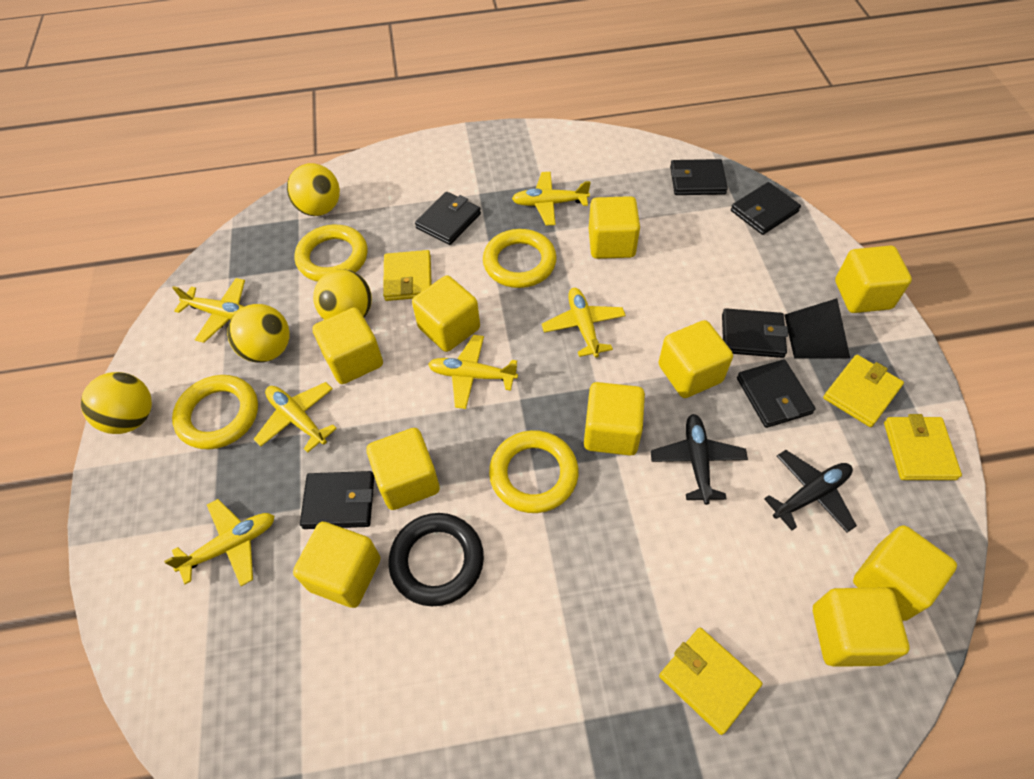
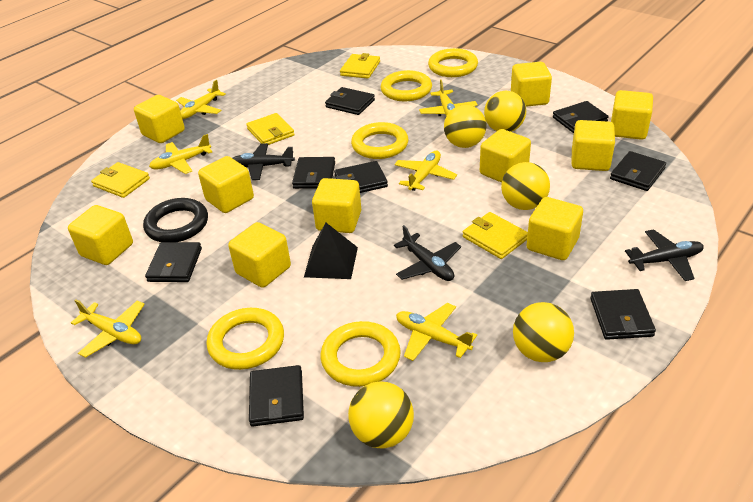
black plane: [650,414,748,505] [764,450,857,533] = 2 -> [232,143,295,180] [394,225,461,281] [625,229,704,281] = 3
black wallet: [300,471,374,529] [415,192,481,245] [670,159,728,195] [722,308,788,358] [731,182,801,235] [737,359,816,428] = 6 -> [145,242,202,282] [249,365,304,427] [292,157,335,189] [325,87,375,115] [334,161,388,193] [553,101,609,133] [590,289,656,340] [610,151,666,191] = 8
yellow ball: [81,372,152,434] [227,304,290,363] [287,163,340,216] [313,269,372,320] = 4 -> [348,381,414,449] [444,105,486,148] [484,91,526,132] [501,162,550,210] [513,302,574,362] = 5
yellow ring: [172,375,258,450] [295,225,368,282] [483,229,557,288] [489,430,579,513] = 4 -> [206,308,284,370] [320,321,401,387] [351,122,409,159] [381,70,432,101] [428,48,478,77] = 5

